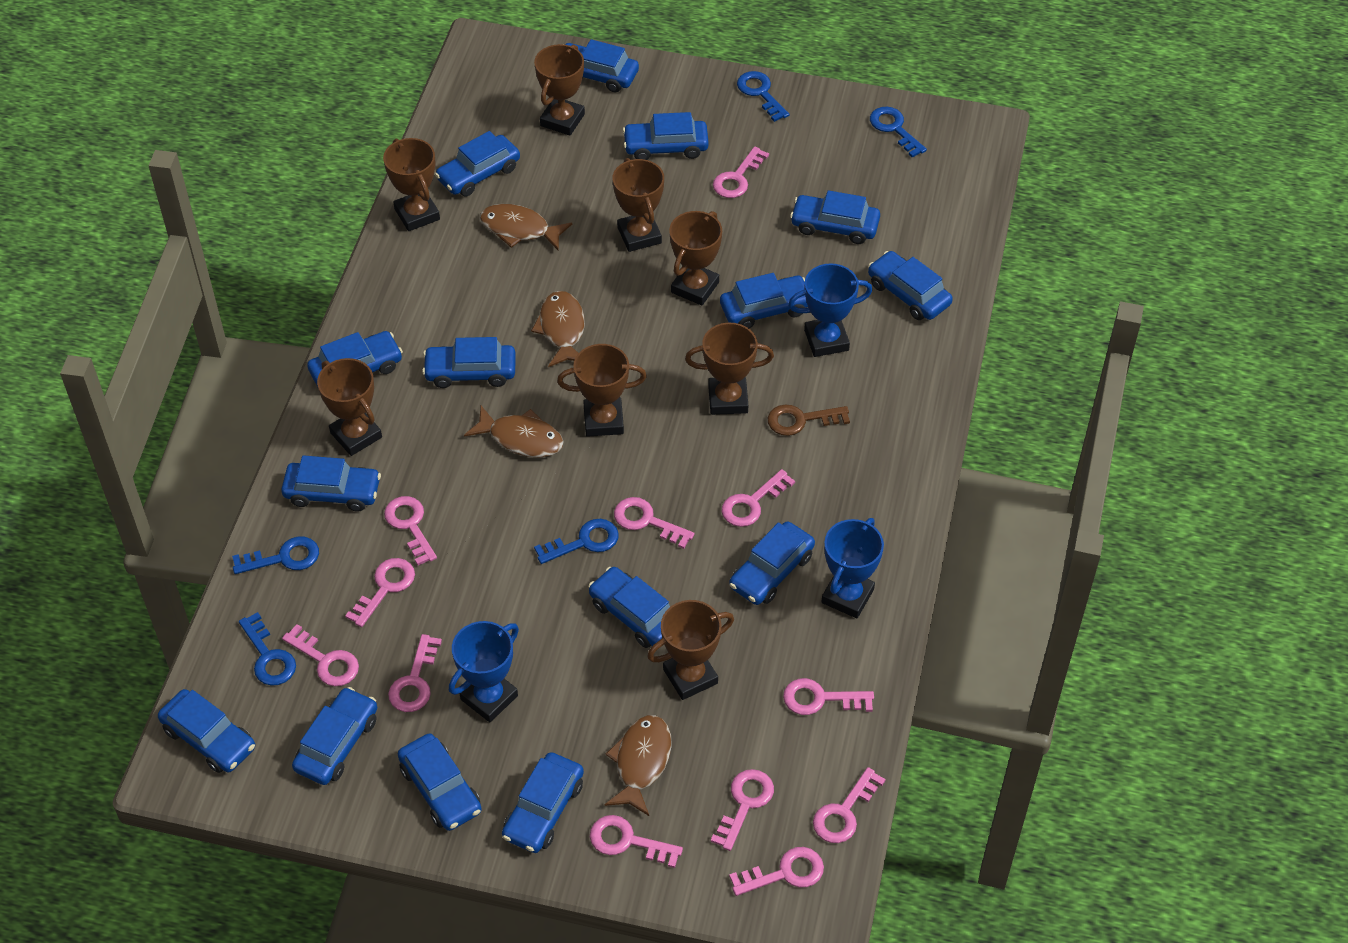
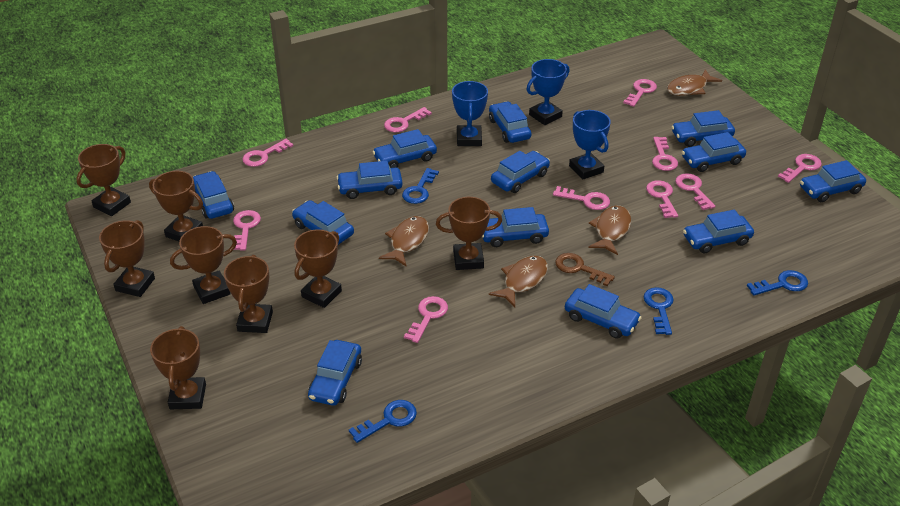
blue car: [158,689,255,773] [281,455,381,512] [292,687,377,785] [307,331,403,387] [398,733,482,831] [422,337,516,388] [435,131,520,196] [502,752,584,853] [563,39,639,93] [588,567,670,648] [623,112,709,160] [720,273,808,328] [729,522,815,605] [790,190,880,244] [868,251,953,320] = 15 -> [193,171,234,219] [292,200,354,245] [308,340,362,406] [336,161,403,199] [372,129,437,168] [482,207,549,247] [489,101,532,143] [491,151,550,193] [565,284,642,339] [671,110,735,147] [682,132,746,172] [683,210,754,253] [800,160,866,202] = 13
blue key: [232,536,319,574] [239,612,296,686] [534,519,619,564] [737,71,789,122] [870,106,927,158] = 5 -> [349,400,417,443] [402,168,439,204] [644,287,674,335] [747,270,808,295] = 4
pink key: [282,624,359,686] [345,558,415,627] [384,496,437,565] [388,634,442,712] [590,815,683,868] [614,497,695,549] [711,769,774,851] [713,146,769,198] [722,469,795,527] [729,847,824,896] [783,678,874,715] [813,767,886,843] = 12 -> [233,210,261,251] [242,139,293,167] [384,107,432,132] [404,296,448,343] [553,186,610,210] [623,79,657,107] [646,180,678,218] [652,137,678,171] [675,173,715,210] [778,154,822,183] = 10

